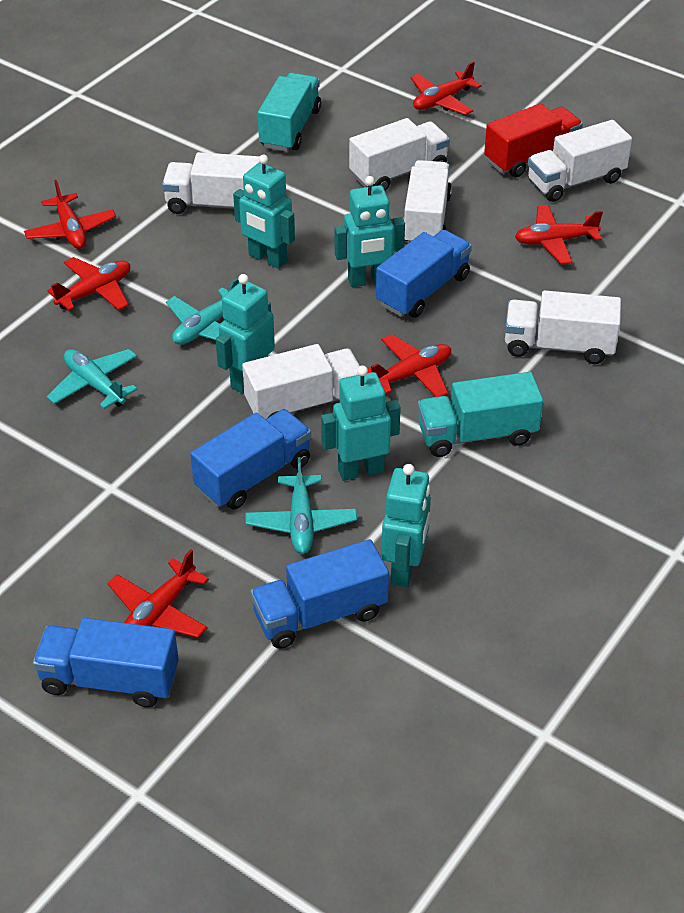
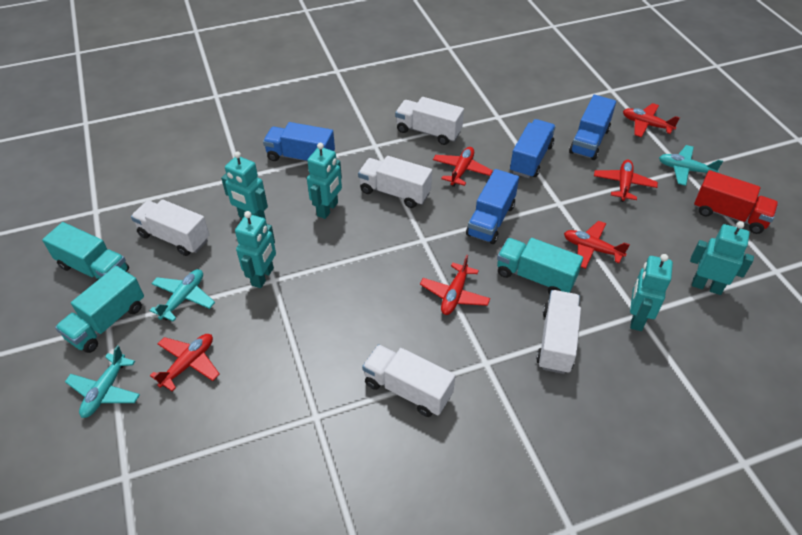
turquoise truck: [258,73,321,152] [417,372,543,457] = 2 -> [42,222,129,280] [55,266,144,353] [497,238,583,294] = 3
white truck: [162,152,267,214] [242,344,360,419] [349,118,450,191] [404,160,452,242] [505,290,621,364] [528,120,632,202] = 6 -> [131,199,209,256] [358,156,432,208] [362,344,455,417] [395,97,464,145] [536,290,581,374] = 5

